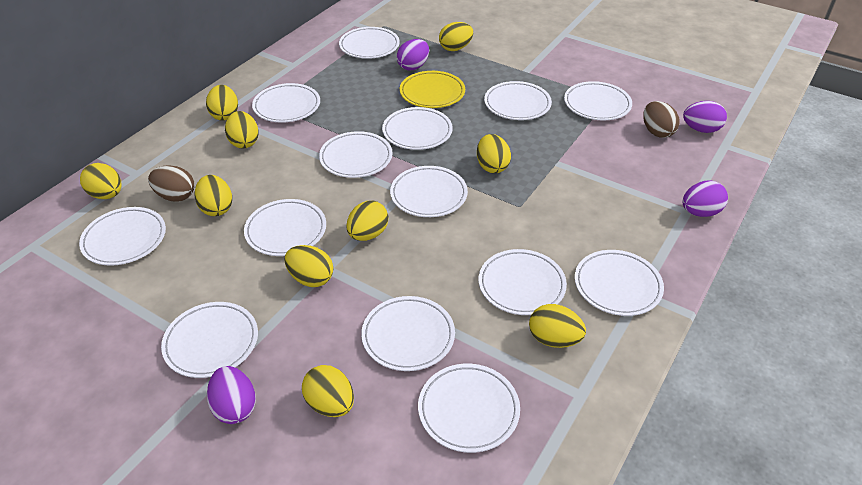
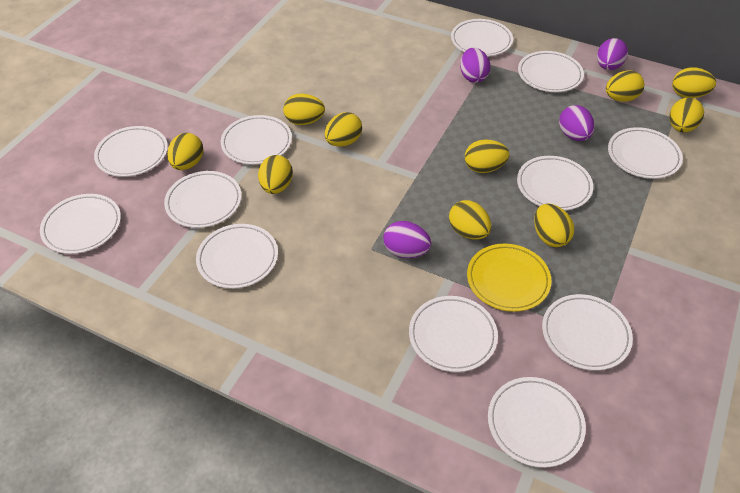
brown egg: [148,165,195,202] [643,101,680,138] = 2 -> none = 0
white plate: [79,207,166,266] [161,302,258,378] [244,199,326,256] [252,83,320,123] [319,131,393,178] [339,27,400,59] [361,296,455,371] [382,107,453,150] [390,166,468,217] [418,364,520,453] [478,249,567,315] [484,81,552,120] [564,81,632,121] [575,250,664,316] = 14 -> [40,194,121,254] [94,126,168,177] [164,171,242,228] [196,224,278,289] [220,115,292,165] [409,296,498,372] [451,19,513,57] [488,377,586,468] [517,156,593,210] [518,51,584,92] [542,294,633,371] [608,127,683,179] = 12

